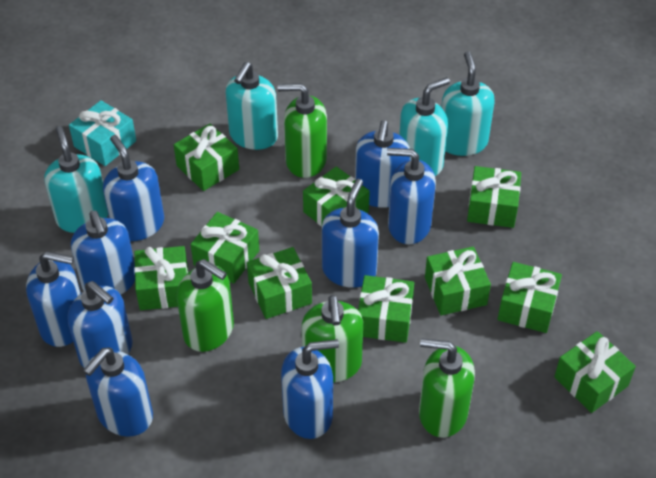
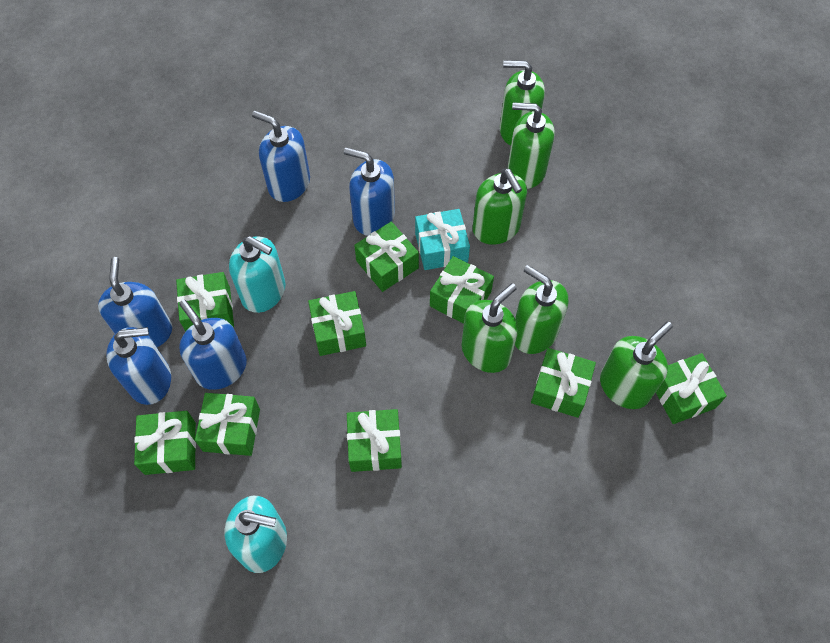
blue soap dispenser: [26,251,81,347] [67,281,133,368] [71,211,135,294] [83,347,153,437] [103,135,164,241] [281,339,339,439] [322,179,379,288] [355,120,410,208] [387,148,436,244] = 9 -> [98,257,172,347] [106,327,171,405] [179,300,247,390] [252,111,310,202] [344,148,395,236] = 5
green gift: [134,246,188,310] [174,124,239,191] [191,212,259,284] [247,247,312,319] [303,166,370,226] [358,275,414,343] [425,247,491,315] [467,166,521,228] [497,262,562,333] [554,331,636,413] = 10 -> [134,411,196,475] [176,272,234,332] [195,393,260,456] [308,291,366,356] [347,409,402,472] [354,222,419,292] [430,256,494,324] [531,348,596,418] [656,353,727,424] = 9
green soap dispenser: [177,259,234,352] [278,83,327,178] [302,295,363,383] [419,338,475,438] = 4 -> [461,283,518,373] [473,169,527,245] [500,60,545,146] [508,102,554,189] [515,265,568,354] [600,322,673,409] = 6
turquoise soap dispenser: [44,126,108,233] [226,62,278,150] [399,77,450,176] [441,51,495,156] = 4 -> [225,496,287,573] [229,236,285,313] = 2

